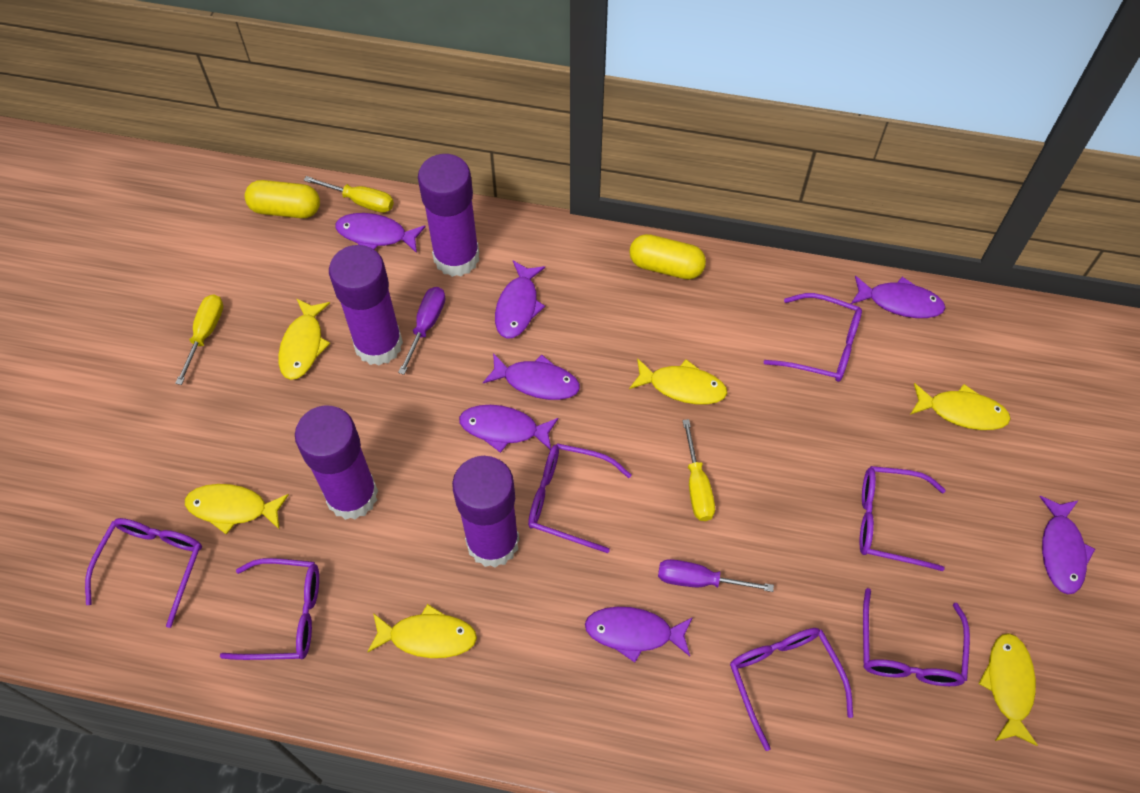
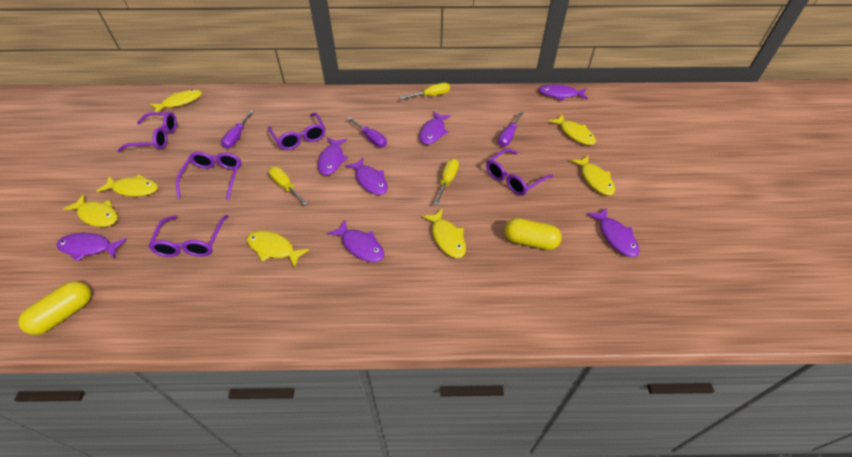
purple glasses: [85,518,202,628] [220,558,319,660] [528,443,631,553] [730,628,853,751] [764,293,862,382] [859,466,946,571] [863,588,970,686] = 7 -> [117,112,177,152] [148,215,228,257] [176,152,242,200] [268,113,325,150] [486,149,553,196] = 5
purple glue stick: [295,405,378,520] [329,245,403,366] [418,154,479,277] [452,456,519,568] = 4 -> none = 0
purple screwdriver: [398,287,445,375] [658,559,774,592] = 2 -> [221,110,253,149] [347,117,387,147] [498,111,523,147] = 3
yellow fish: [185,484,289,534] [278,299,330,380] [368,604,477,658] [629,358,727,404] [910,383,1011,430] [978,633,1038,746] = 6 -> [63,194,118,227] [96,174,158,197] [150,90,202,112] [247,230,309,268] [422,209,466,258] [548,115,596,145] [570,155,615,195] = 7

